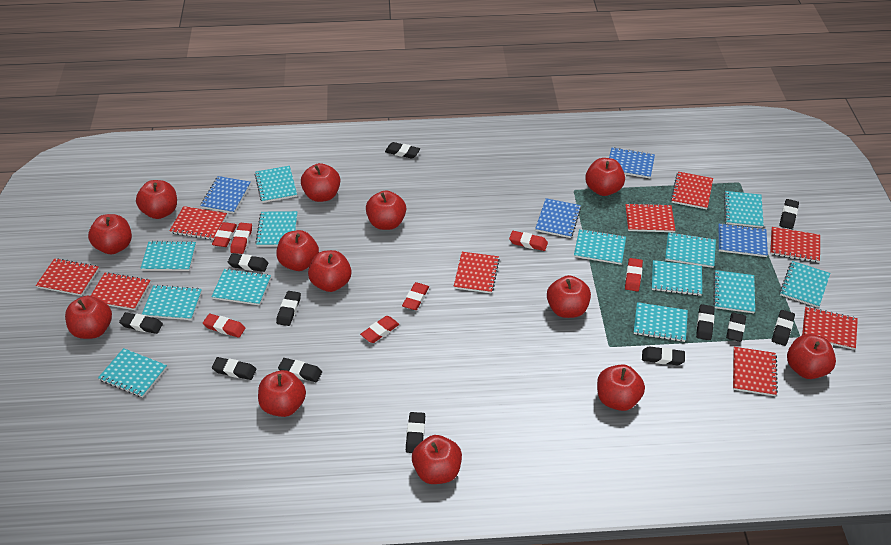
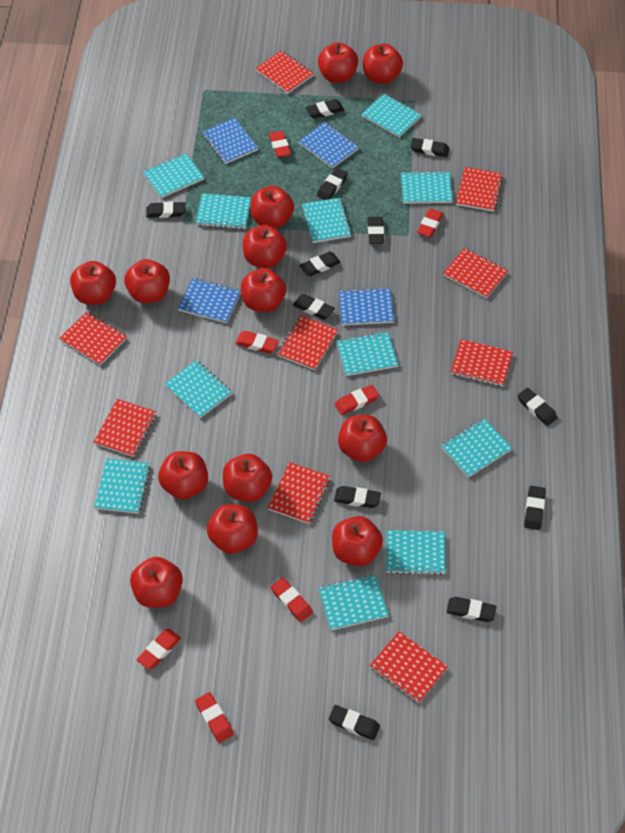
turquoise notebook: [98,348,167,398] [140,241,196,271] [142,285,202,320] [211,268,271,305] [255,166,297,203] [255,211,297,247] [574,229,626,265] [634,302,688,342] [652,260,702,296] [665,232,716,268] [713,270,755,313] [724,191,764,228] [780,261,830,308] = 13 -> [94,458,150,514] [143,153,204,198] [164,360,232,418] [196,193,251,229] [302,198,352,243] [318,574,389,630] [336,331,398,376] [361,93,422,138] [386,530,446,575] [401,171,453,204] [441,418,512,478] = 11

